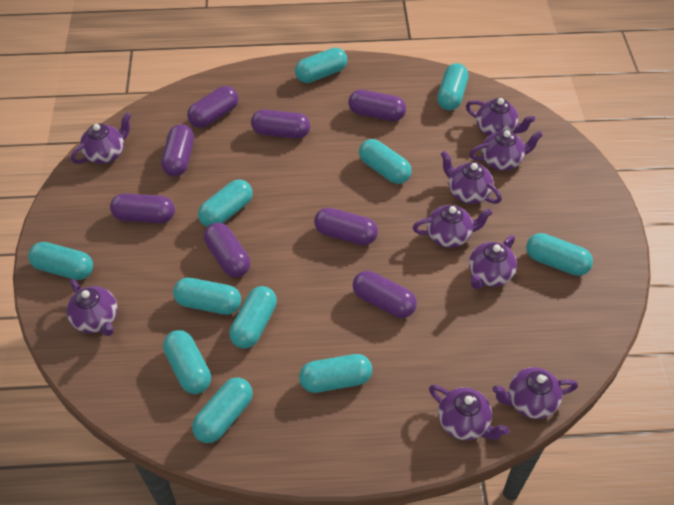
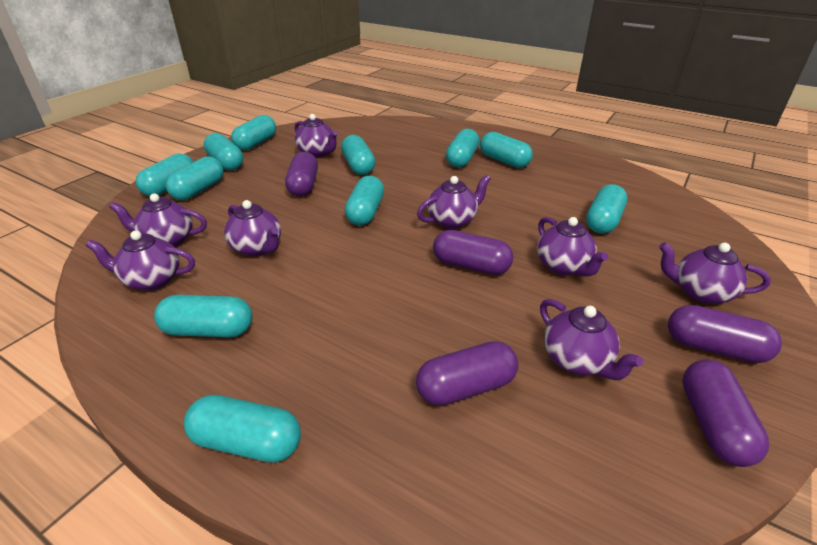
purple capsule: [110,193,175,223] [161,124,194,176] [187,86,239,128] [204,223,250,277] [251,109,310,139] [314,208,378,245] [348,90,406,121] [353,271,417,318] = 8 -> [285,152,318,196] [416,341,518,406] [433,230,513,275] [668,305,782,363] [682,360,769,467] = 5
purple teapot: [66,279,118,336] [71,113,131,164] [413,205,493,248] [429,385,510,440] [441,151,502,204] [466,98,535,136] [469,130,543,171] [469,235,517,289] [492,367,578,419] = 9 -> [86,230,195,291] [109,193,207,247] [224,200,281,256] [295,114,338,158] [417,175,491,229] [537,217,608,277] [540,299,643,380] [659,242,771,304] = 8

